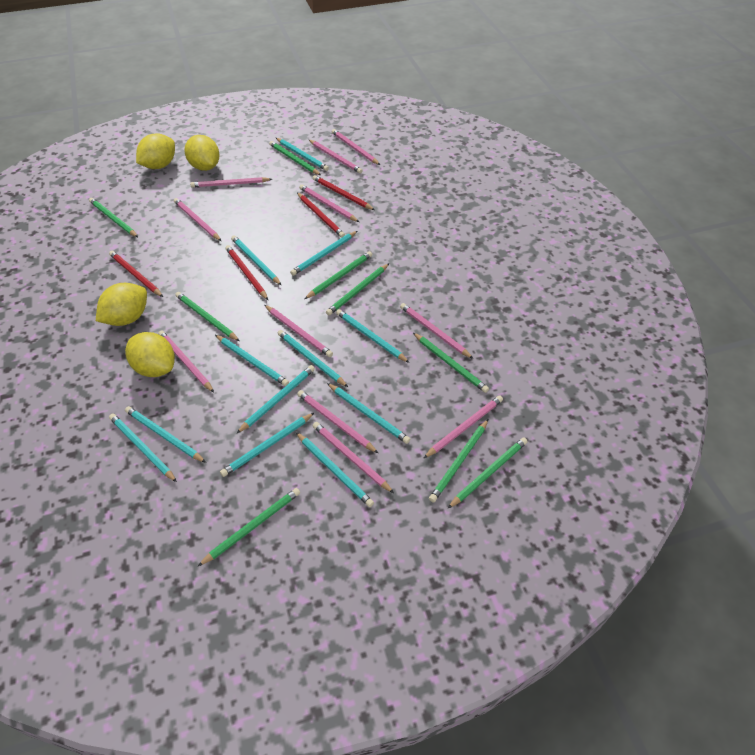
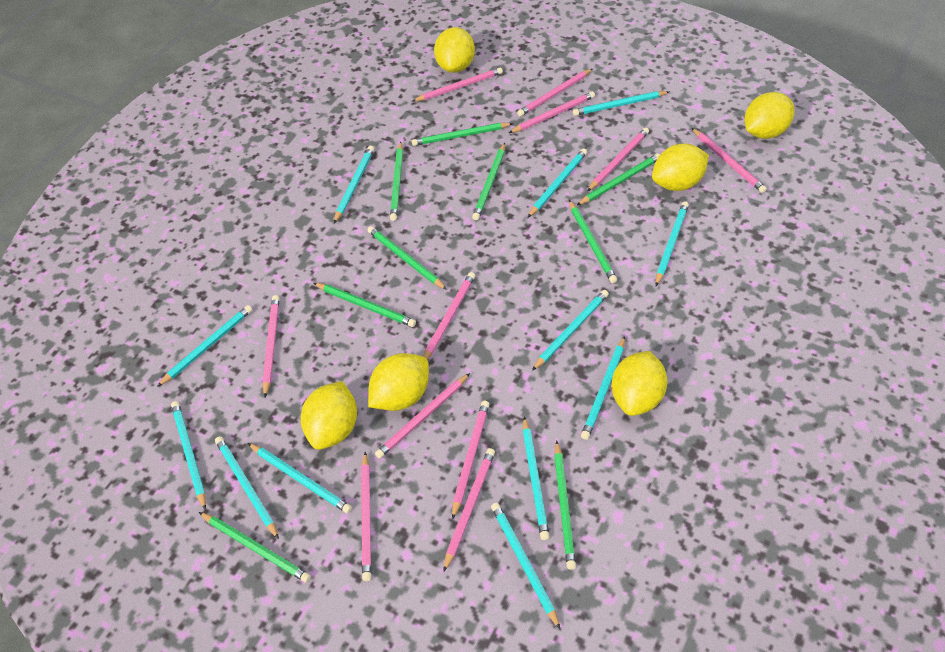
red pencil: [109,251,163,297] [225,245,268,300] [297,192,345,238] [313,175,375,210] = 4 -> none = 0
yellow lemon: [96,283,147,326] [125,332,175,377] [136,133,175,169] [185,135,220,171] = 4 -> [301,381,357,450] [368,353,429,411] [434,27,475,73] [612,351,667,416] [652,144,709,191] [744,92,794,139] = 6

